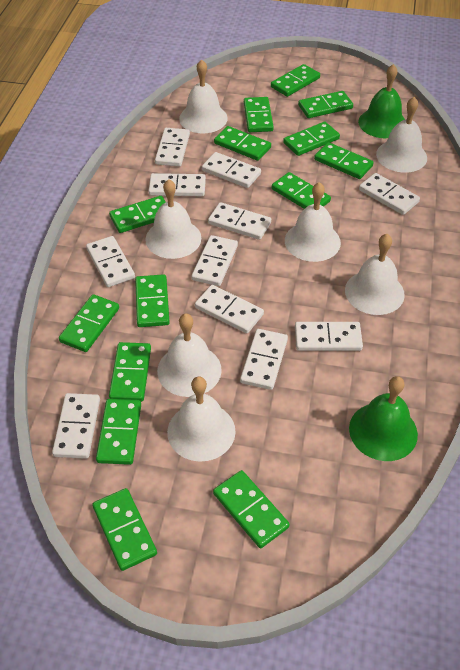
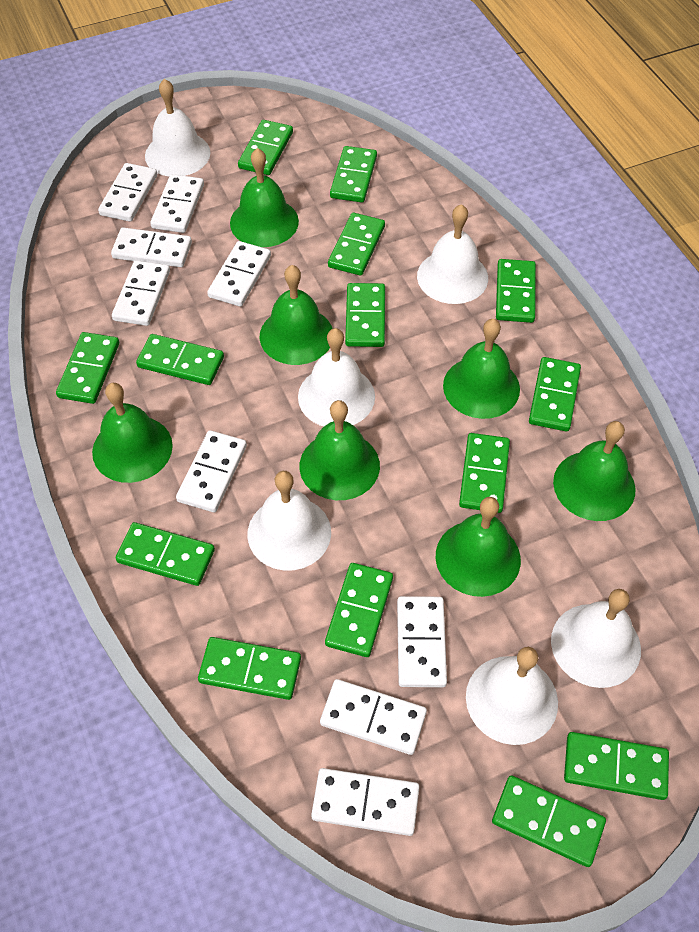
green bell: [349,376,418,461] [358,64,405,138] = 2 -> [92,383,173,483] [230,148,299,247] [260,265,332,365] [300,400,380,500] [436,497,521,597] [443,319,520,419] [553,421,636,521] = 7
white bell: [145,179,201,259] [157,313,222,397] [167,376,236,462] [179,59,228,133] [285,182,341,262] [345,234,405,315] [376,97,427,173] = 7 -> [145,79,210,176] [247,471,331,571] [298,328,375,426] [417,204,488,304] [466,647,558,745] [551,589,641,688] = 6
white domino: [52,393,100,459] [86,236,135,287] [149,173,206,196] [155,128,190,167] [192,235,238,286] [195,285,264,333] [202,152,261,188] [208,202,271,240] [240,329,288,390] [295,322,363,351] [359,173,420,215] = 11 -> [98,163,157,222] [111,228,192,267] [112,260,170,326] [150,174,204,233] [176,430,247,512] [207,241,271,307] [311,768,419,836] [320,679,427,755] [397,596,447,687] = 9

